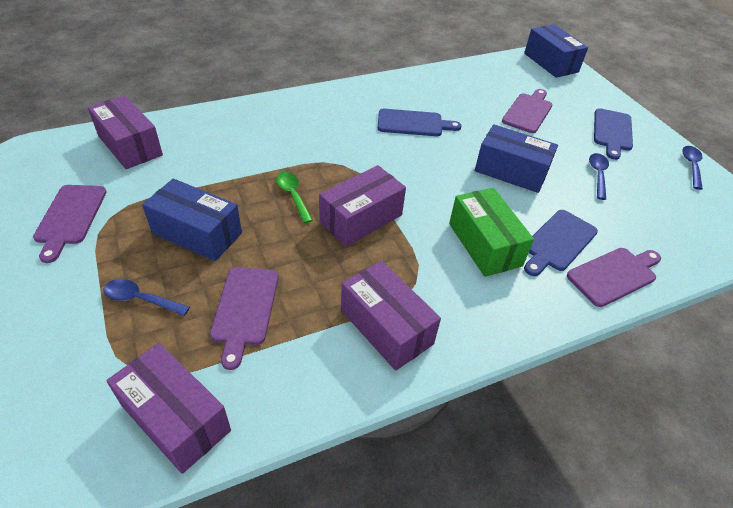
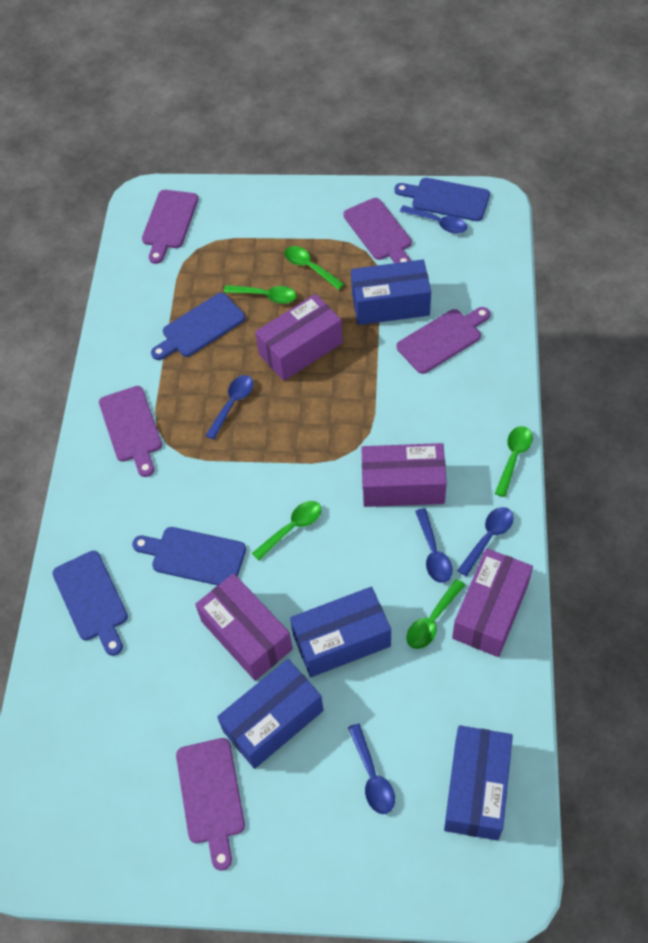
blue box: [142,179,242,261] [475,124,558,193] [524,24,588,78] = 3 -> [217,659,324,769] [290,587,391,677] [351,260,431,325] [444,725,513,841] = 4
blue cutting board: [378,109,462,136] [524,210,598,276] [594,108,633,160] = 3 -> [52,551,128,656] [132,527,246,585] [151,293,245,360] [394,178,490,221] = 4
blue spoon: [104,279,190,316] [589,153,609,200] [682,146,703,190] = 3 -> [205,375,253,440] [348,723,395,814] [400,205,467,234] [415,508,453,583] [457,507,514,577] = 5
green box: [449,188,534,277] = 1 -> none = 0
green spoon: [276,172,313,223] = 1 -> [224,285,297,304] [252,501,321,560] [284,246,344,290] [407,579,465,649] [495,426,533,497] = 5
purple cutting board: [33,185,107,263] [210,267,279,370] [502,89,553,133] [567,248,661,307] = 4 -> [99,386,162,477] [142,190,198,264] [176,738,245,871] [343,198,412,263] [397,307,490,374] = 5

